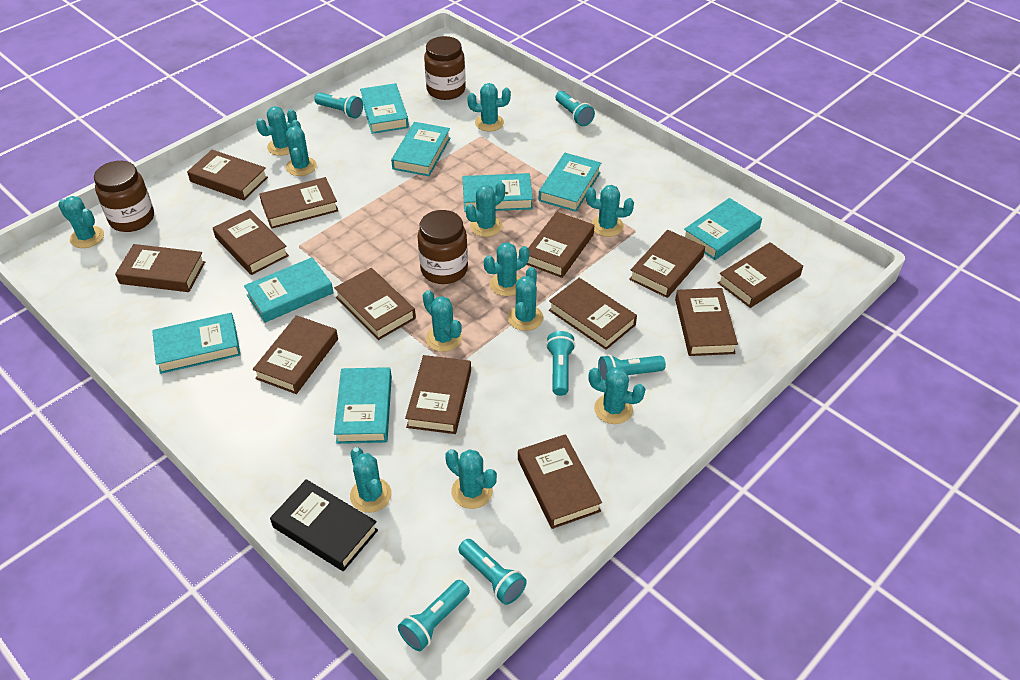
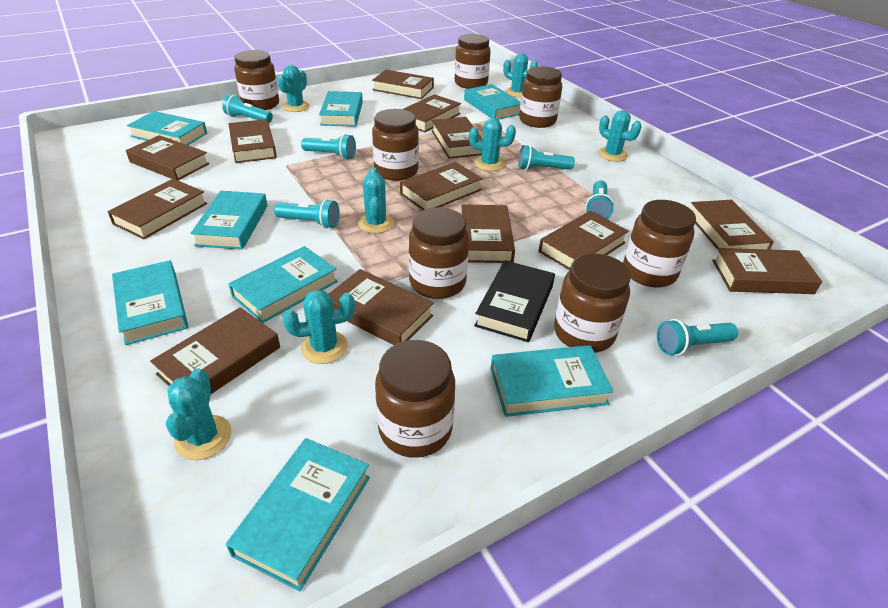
brown jar: [94,161,154,232] [417,210,468,284] [424,36,466,100] = 3 -> [234,50,279,110] [372,109,419,181] [375,340,455,458] [409,207,469,299] [455,34,491,89] [519,66,562,128] [554,254,631,353] [623,200,696,287] = 8
turquoise cactus: [58,196,104,248] [256,106,297,156] [286,120,317,176] [350,447,392,513] [423,290,462,352] [445,449,497,509] [466,182,505,237] [467,83,511,132] [484,242,529,296] [508,267,544,331] [586,185,634,237] [588,367,645,424] = 12 -> [166,368,232,460] [277,65,310,112] [283,290,355,364] [358,167,394,233] [469,118,516,171] [503,53,538,98] [598,110,642,162] = 7

